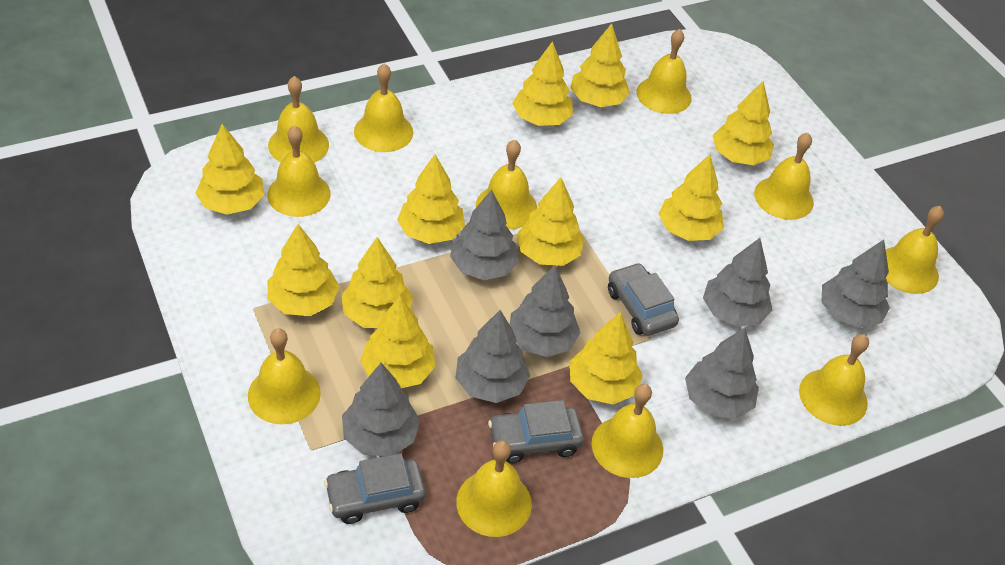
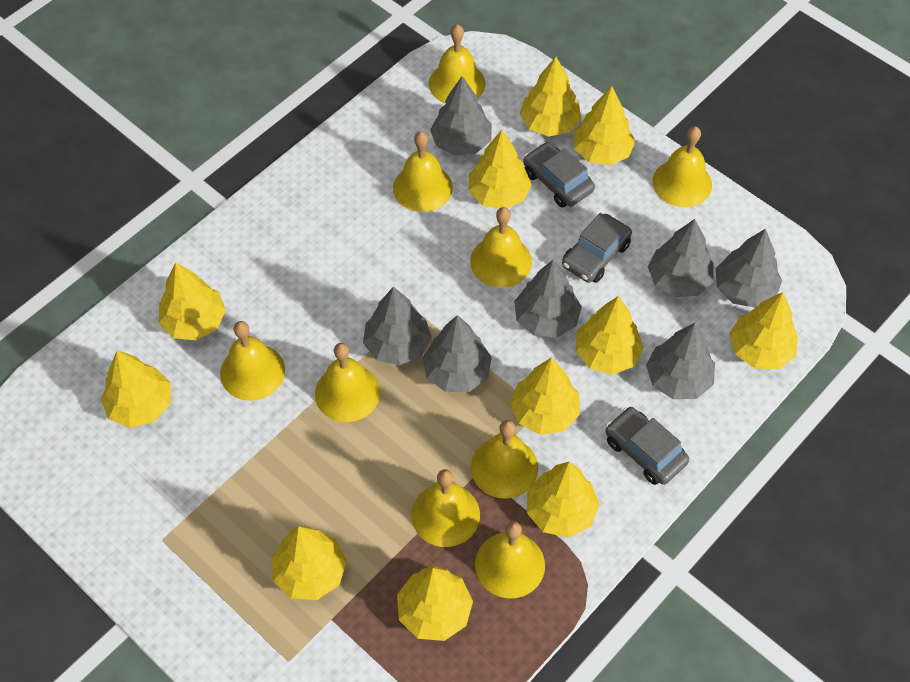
yellow bell: [248,328,321,424] [267,125,331,217] [268,76,329,163] [354,63,413,152] [456,440,532,537] [476,140,537,230] [592,384,663,478] [636,29,692,114] [754,133,814,220] [799,334,869,426] [886,206,944,294] = 11 -> [220,321,285,401] [315,343,380,422] [393,131,453,212] [411,469,480,547] [429,24,486,104] [470,207,532,288] [471,420,538,499] [475,521,545,598] [652,126,712,207] = 9

